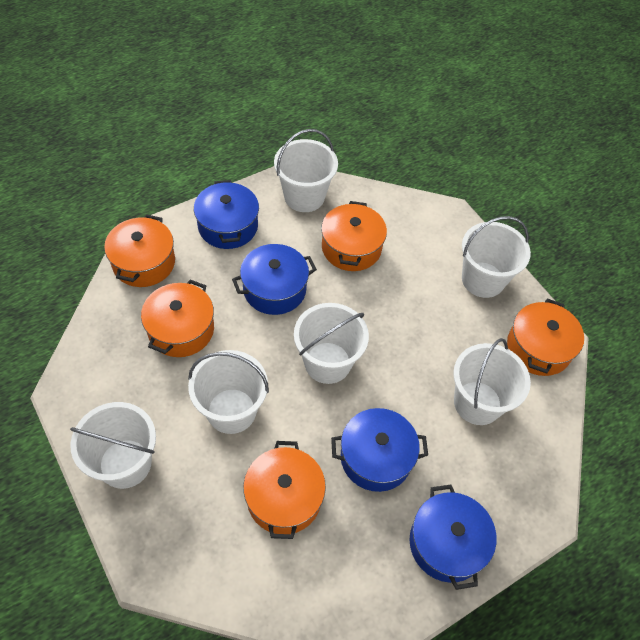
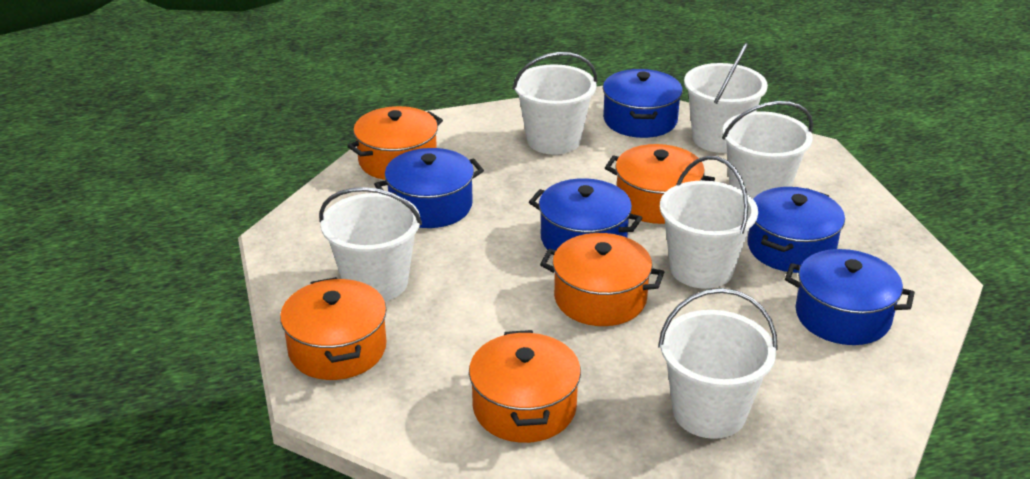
blue pot: [194,180,259,249] [232,244,317,315] [331,408,428,492] [409,485,496,590] = 4 -> [374,148,484,228] [529,178,642,250] [603,69,683,138] [747,187,845,273] [785,249,915,345] = 5

